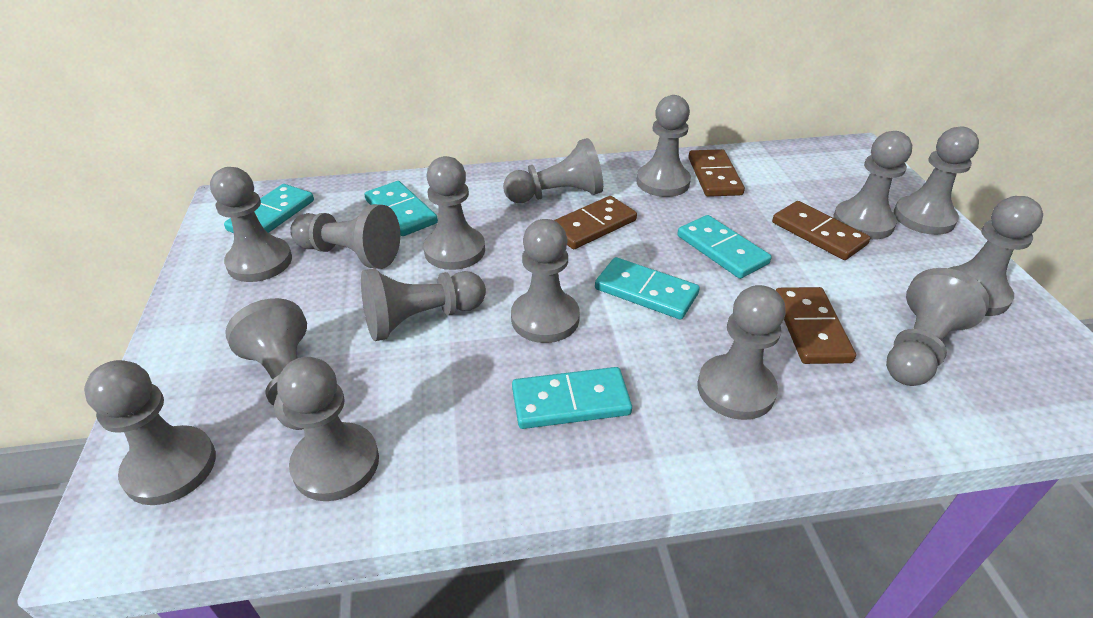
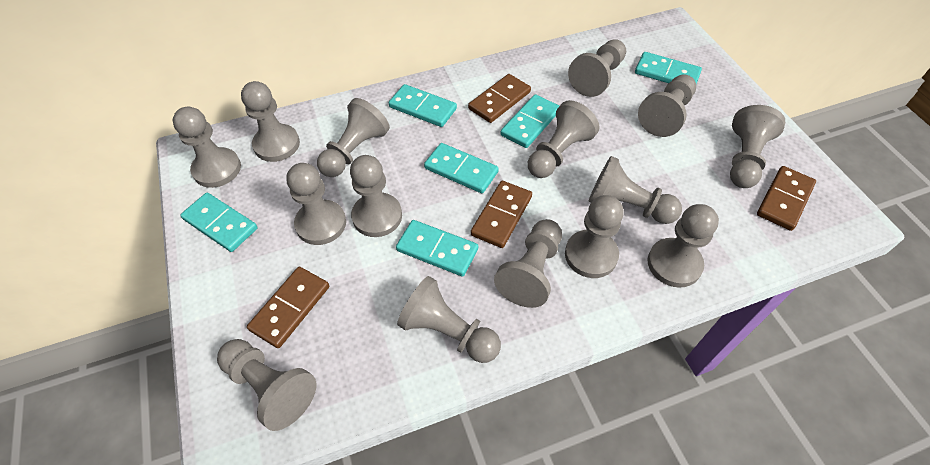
turquoise domino: [224,184,314,233] [364,181,438,236] [512,367,632,429] [595,257,700,320] [678,215,771,279] = 5 -> [180,193,258,252] [389,84,457,127] [396,220,478,277] [424,143,499,193] [501,94,559,148] [635,52,702,84] = 6

